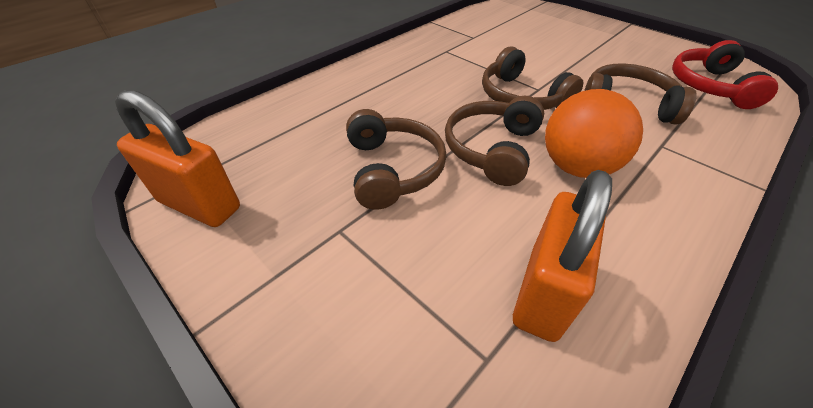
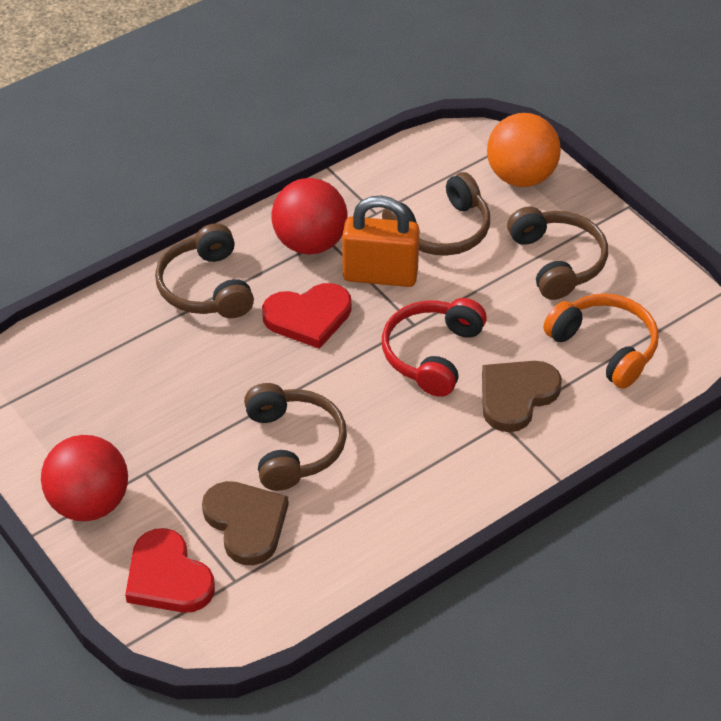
brown heart: none = 0 -> [202,481,289,565] [482,361,562,432] = 2
orange headphones: none = 0 -> [543,293,659,389] = 1
orange padlock: [115,90,240,227] [513,170,612,342] = 2 -> [342,196,420,287] = 1
red ball: none = 0 -> [41,435,128,521] [271,178,348,255] = 2
red heart: none = 0 -> [125,528,215,613] [262,283,351,349] = 2

